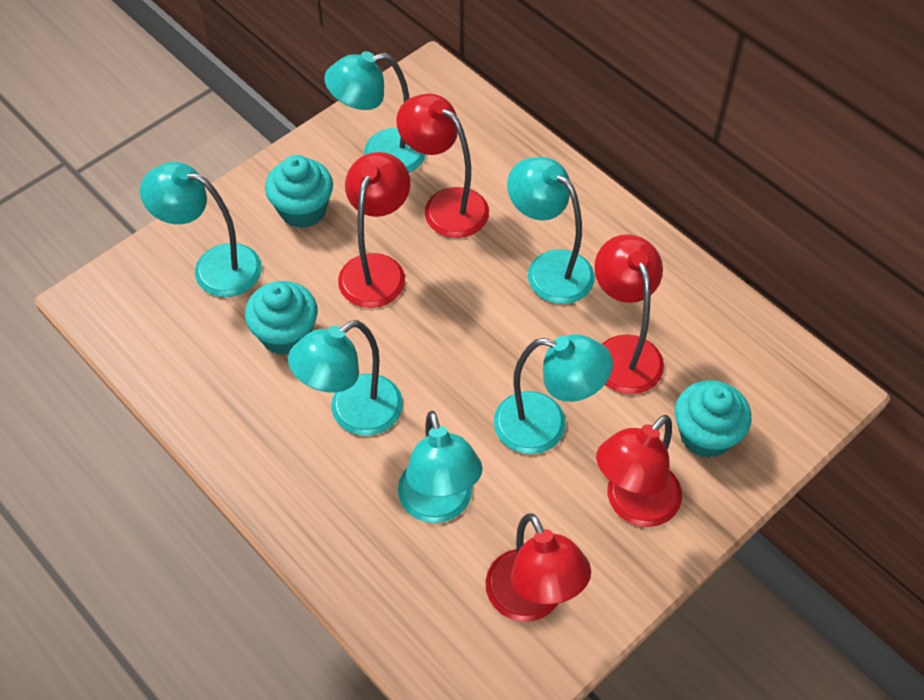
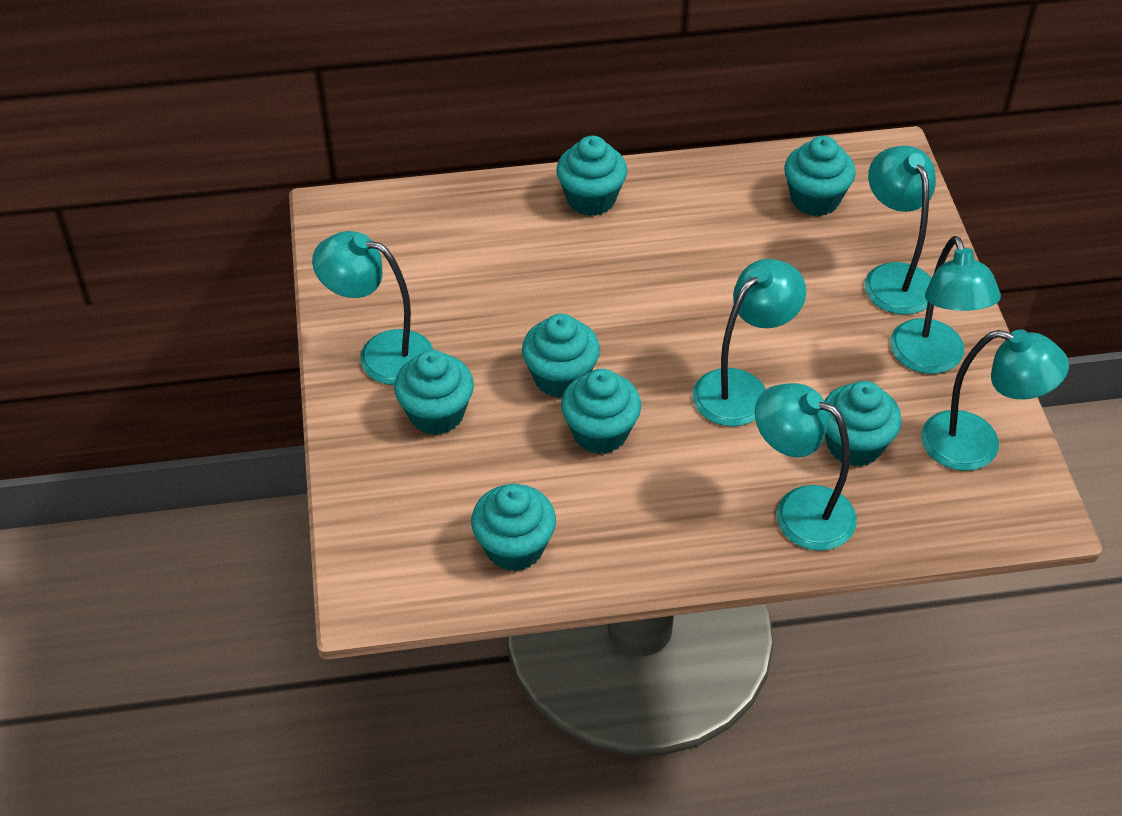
red lamp: [338,152,410,308] [397,94,489,238] [486,514,591,622] [594,234,664,394] [596,415,682,527] = 5 -> none = 0
turquoise cupcake: [245,281,318,355] [265,155,333,228] [675,380,751,458] = 3 -> [394,350,474,435] [471,484,556,571] [522,314,600,398] [556,136,627,216] [561,369,641,454] [784,136,856,216] [824,381,902,467] = 7

